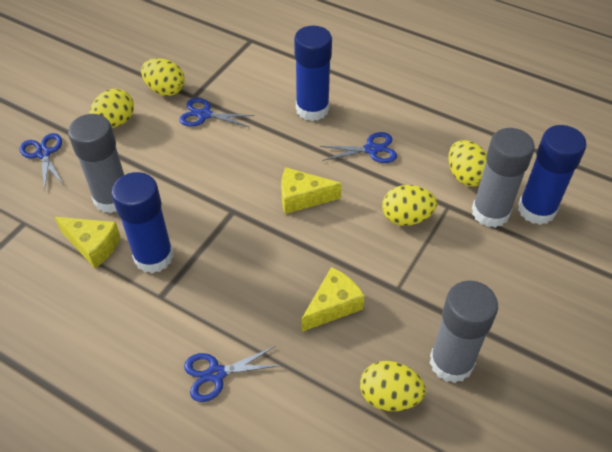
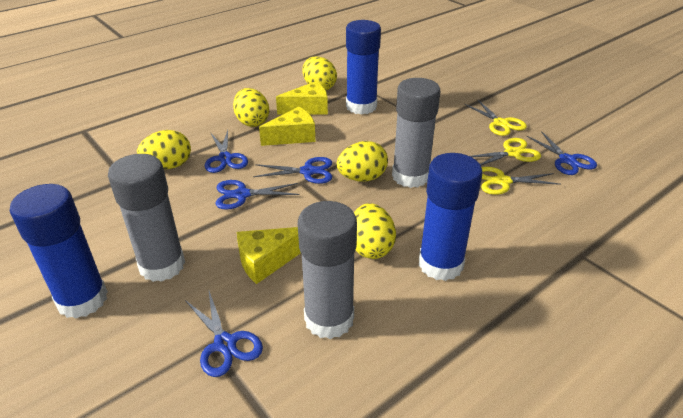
blue scissors: [19,133,63,191] [179,98,255,127] [184,346,282,402] [320,132,397,163] = 4 -> [185,291,263,377] [205,130,248,173] [216,180,300,210] [253,157,332,184] [527,131,597,175] = 5
yellow scissors: none = 0 -> [464,100,527,136] [470,138,541,166] [481,167,561,195] = 3

